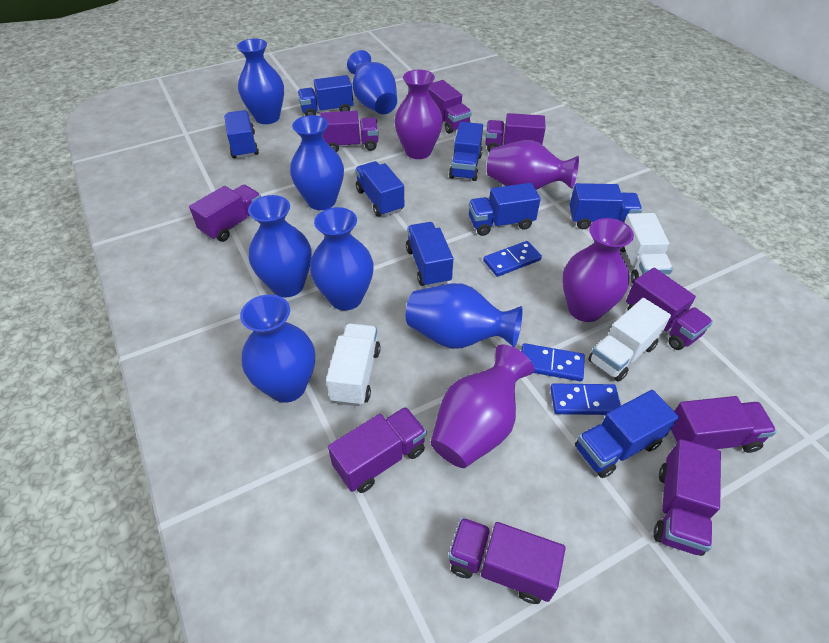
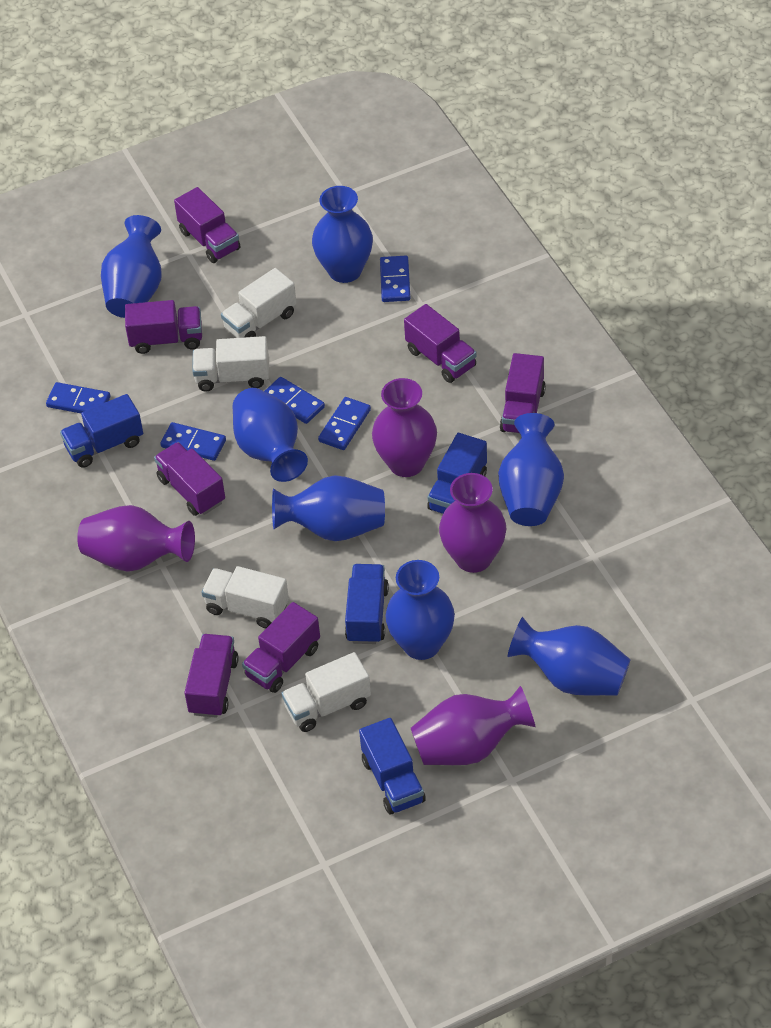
blue domino: [483,241,542,277] [521,343,585,381] [550,383,621,415] = 3 -> [46,382,111,413] [160,422,226,461] [264,377,325,424] [318,397,371,450] [380,256,410,302] = 5
blue truck: [224,110,259,158] [298,75,354,116] [355,161,404,217] [406,222,453,287] [449,122,483,181] [468,183,541,236] [570,183,642,229] [575,390,679,478] = 8 -> [60,394,143,468] [345,564,389,644] [359,718,426,814] [427,433,487,514] = 4
purple truck: [189,185,261,242] [320,111,378,152] [328,407,427,493] [428,80,472,134] [448,517,566,604] [485,113,546,152] [626,268,713,350] [654,439,721,556] [669,396,777,453] = 9 -> [125,300,202,354] [154,442,225,516] [174,187,241,263] [184,634,239,718] [242,602,320,693] [404,304,477,383] [500,353,546,433] = 7
white truck: [326,323,381,406] [588,298,671,382] [620,213,673,283] = 3 -> [192,336,269,392] [201,566,289,628] [221,268,296,338] [281,652,371,732] = 4

